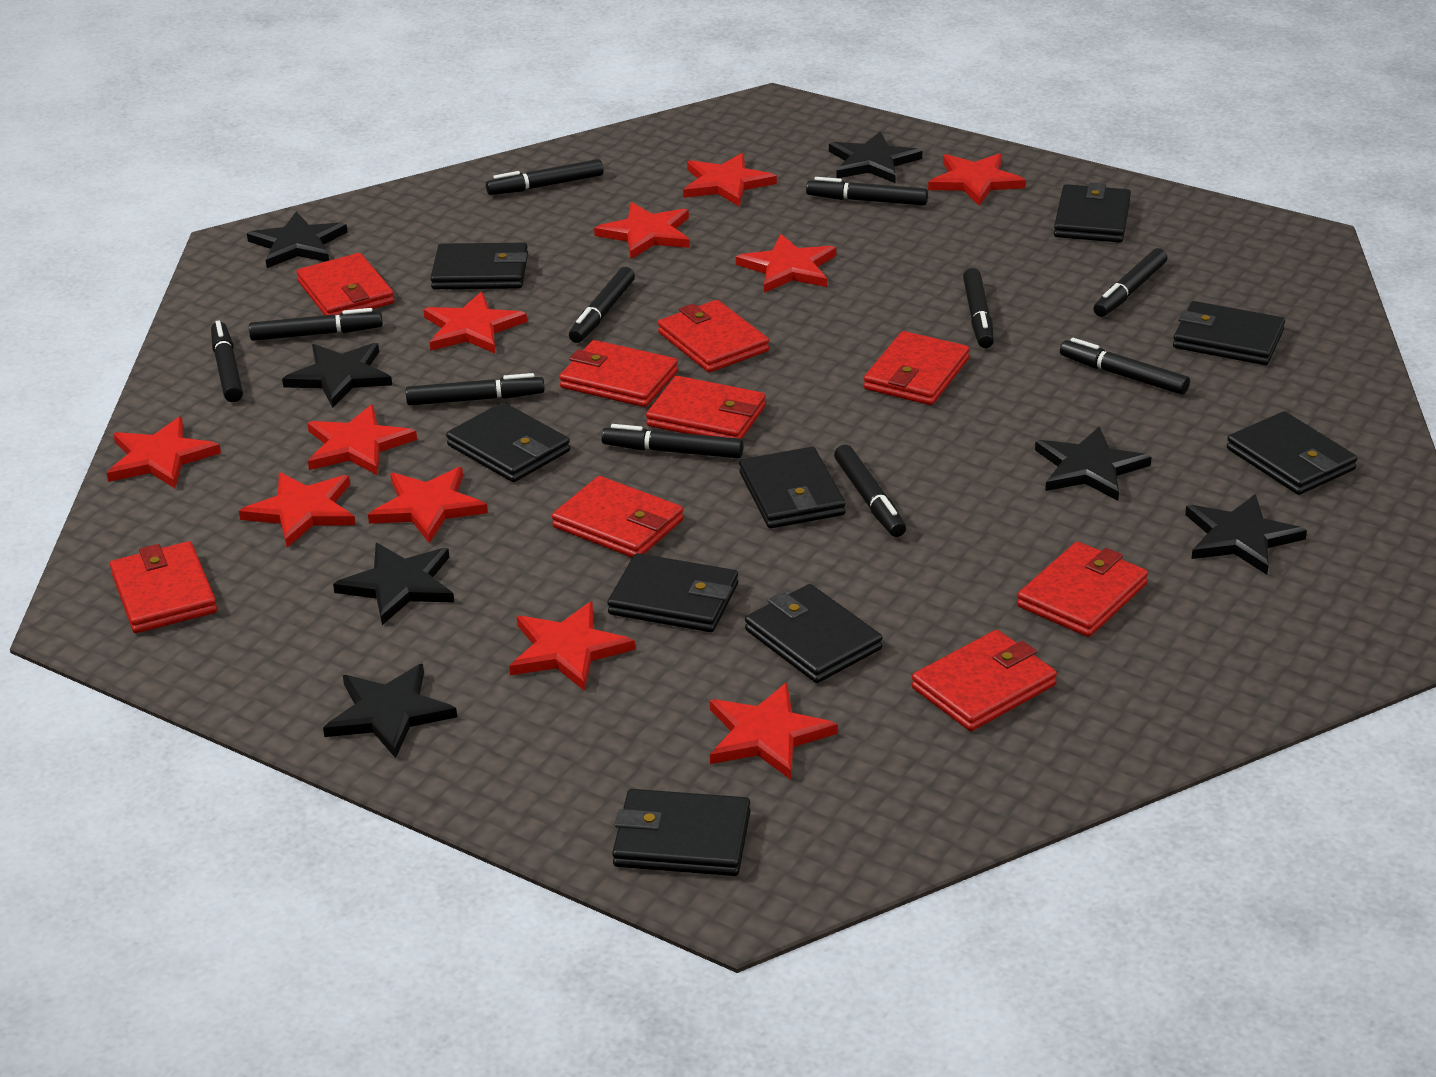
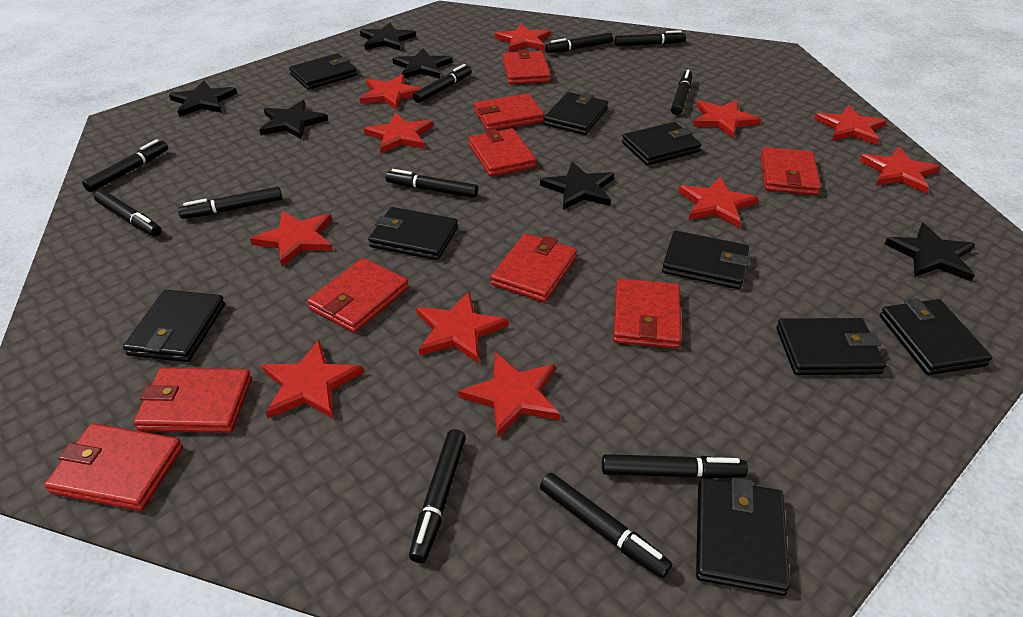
black star: [247,212,348,268] [282,343,392,408] [323,664,457,758] [333,543,454,625] [829,131,922,183] [1035,426,1151,501] [1185,494,1307,575] = 7 -> [169,80,237,117] [259,100,328,139] [360,23,416,51] [392,48,453,79] [540,162,614,210] [884,223,975,281] = 6

